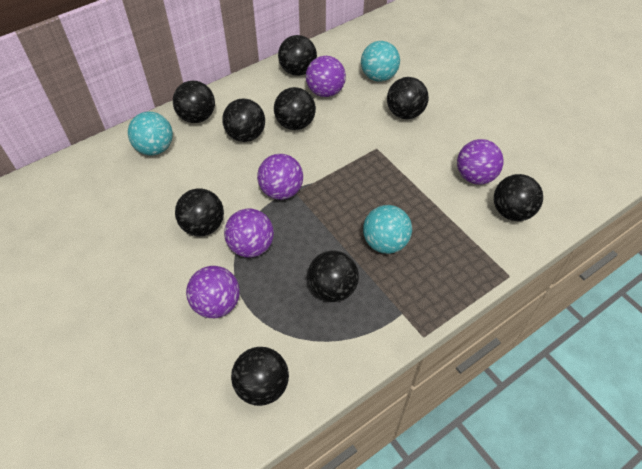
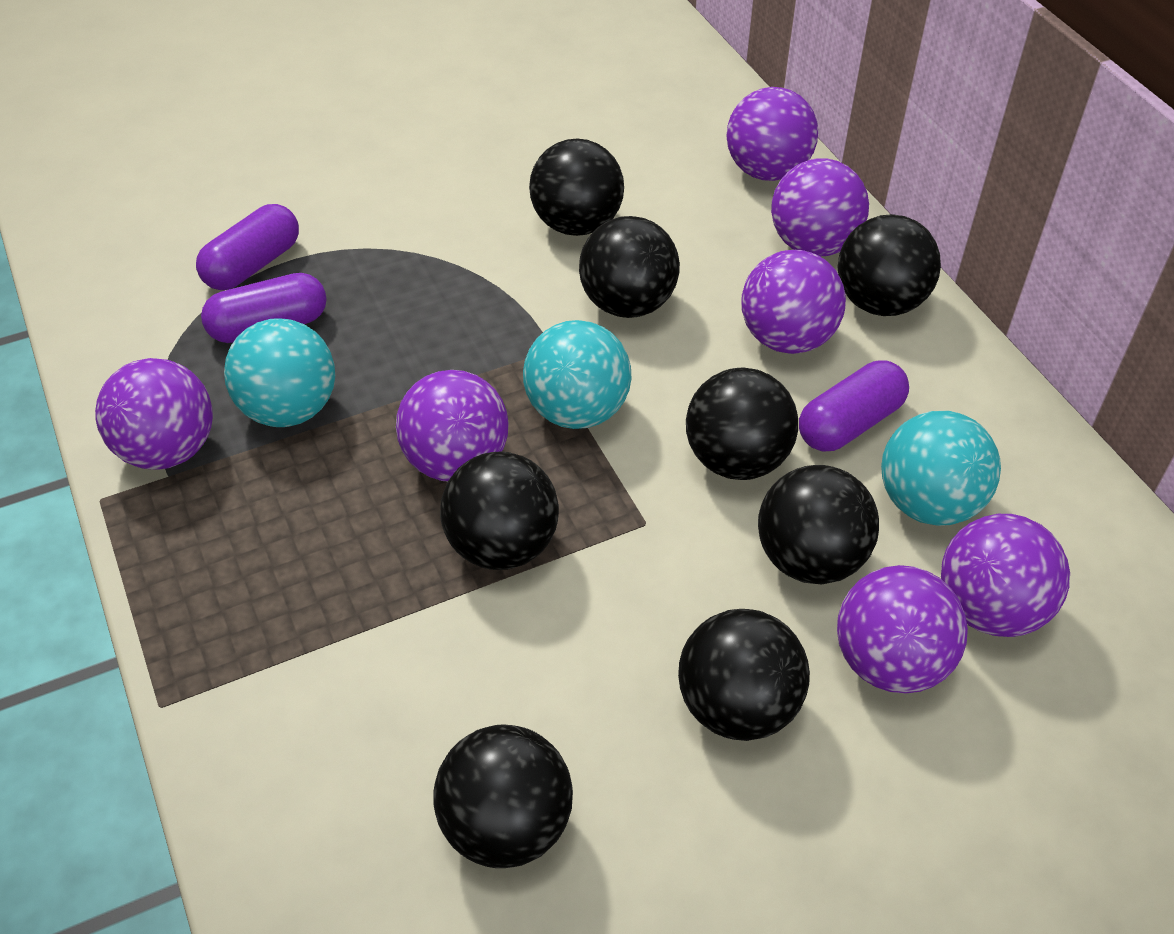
black ball: [173,81,215,123] [175,189,224,236] [222,99,265,142] [231,347,289,406] [274,87,316,130] [278,35,317,76] [307,251,359,302] [387,77,429,119] [494,174,543,221] = 9 -> [433,724,573,868] [440,452,559,570] [529,139,624,236] [579,216,680,318] [678,609,810,741] [686,368,798,480] [758,465,879,584] [838,214,941,316] = 8
purple ball: [186,266,240,318] [224,209,274,258] [257,154,303,200] [306,56,346,97] [457,139,504,185] = 5 -> [95,358,213,470] [396,370,509,481] [727,87,818,181] [742,250,846,354] [771,158,869,256] [837,565,968,694] [941,514,1070,637] = 7
purple capsule: none = 0 -> [196,204,299,290] [201,273,327,343] [799,360,909,452] = 3

